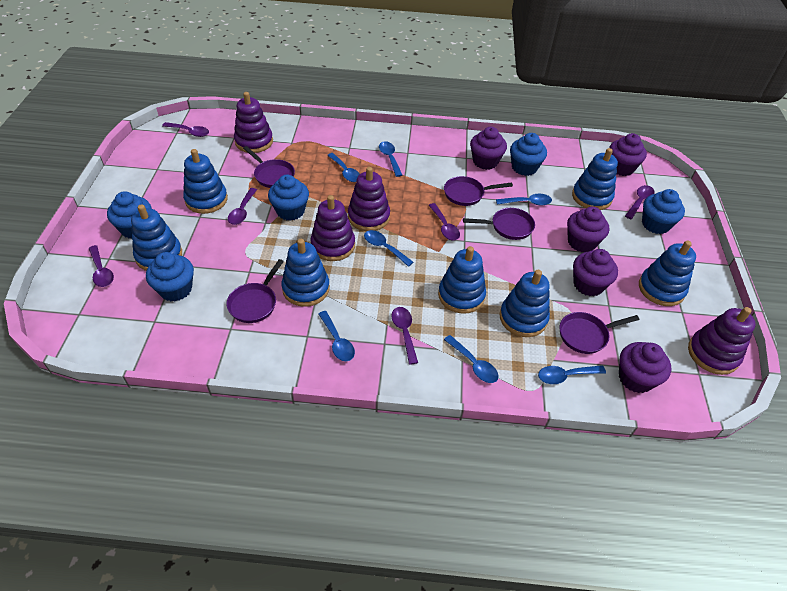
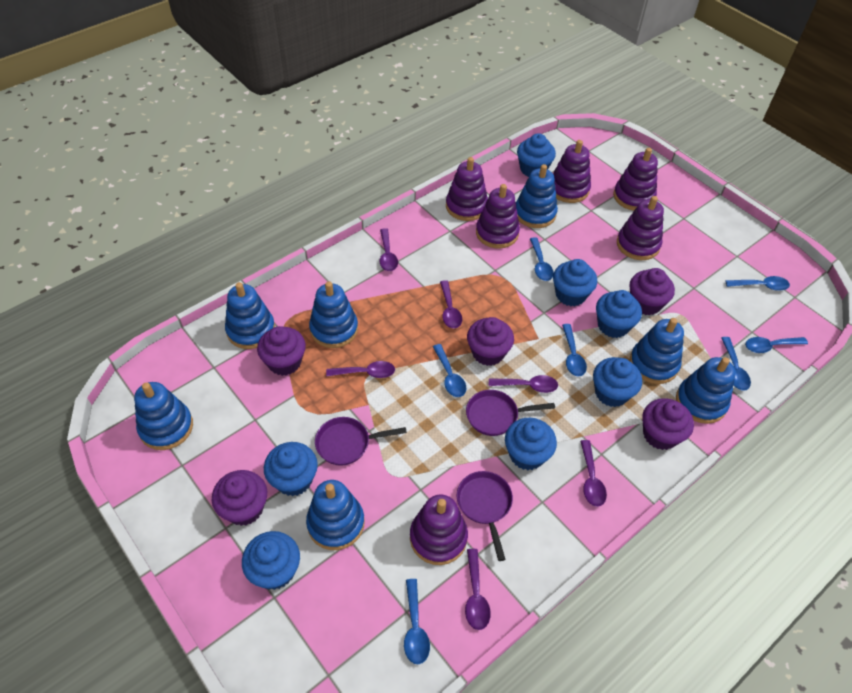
blue cupcake: [107,191,152,238] [146,252,194,301] [268,175,309,221] [510,133,547,176] [642,189,685,234] = 5 -> [242,531,300,590] [264,442,318,496] [505,418,557,470] [517,133,556,177] [553,259,597,306] [593,357,642,407] [596,290,642,338] = 7
purple pan: [227,259,284,323] [243,146,295,188] [444,176,513,206] [463,208,535,240] [560,312,639,354] = 5 -> [315,417,407,466] [457,471,513,561] [466,390,555,436] = 3
purple stacking toy: [234,92,273,153] [311,195,355,261] [348,167,390,231] [688,307,756,375] = 4 -> [410,494,468,565] [446,157,488,221] [476,184,520,249] [553,140,591,203] [613,148,658,211] [617,196,664,260] = 6

